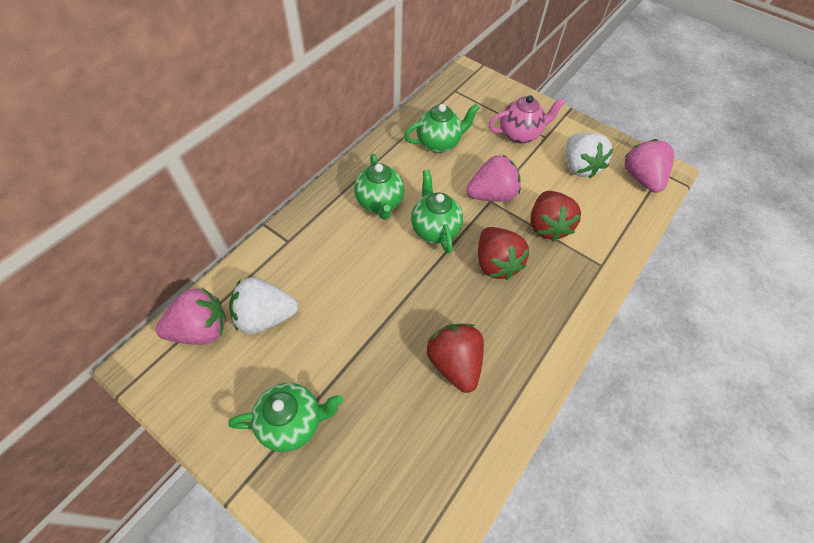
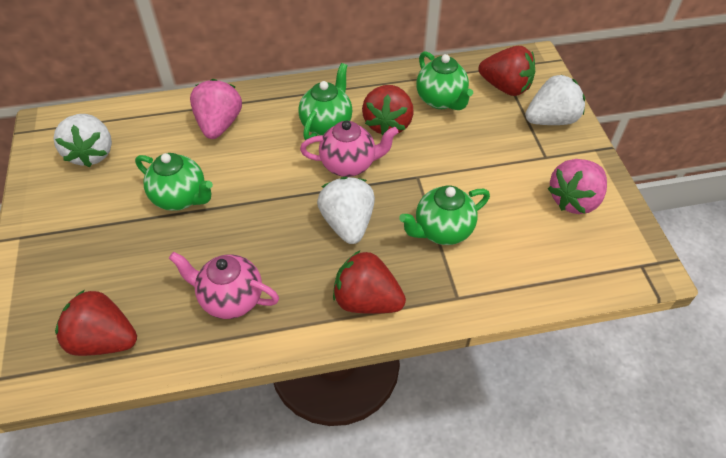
pink strawberry: [156,287,226,345] [466,155,521,202] [625,139,674,193] = 3 -> [190,79,242,139] [548,159,607,214] = 2
pink teapot: [488,95,566,144] = 1 -> [169,252,279,319] [300,121,398,177] = 2
red strawberry: [427,324,484,393] [478,227,529,280] [530,191,581,241] = 3 -> [55,289,137,356] [333,250,406,314] [362,85,414,135] [478,46,535,96] = 4
white strawberry: [229,277,298,334] [566,133,614,178] = 2 -> [53,114,112,167] [317,177,375,244] [525,75,585,125] = 3

